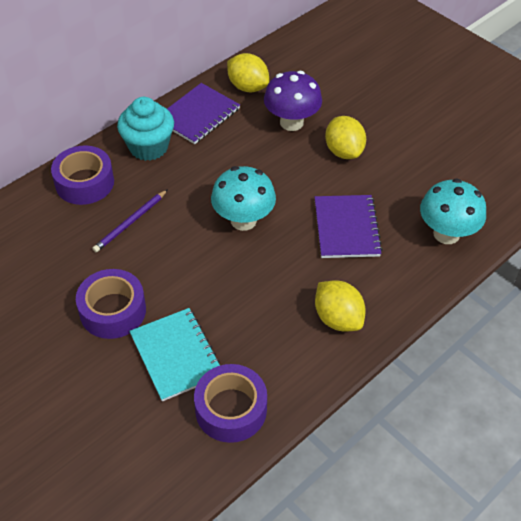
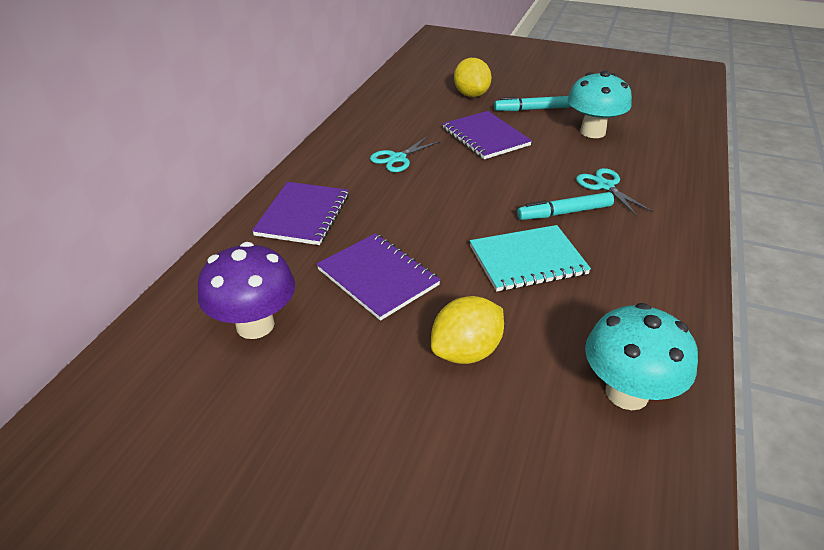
purple notebook: [167,83,240,144] [315,195,383,258] = 2 -> [252,182,349,245] [316,233,441,321] [442,111,532,159] = 3
purple pencil: [92,189,168,252] = 1 -> none = 0
purple tape: [51,146,114,205] [76,269,146,339] [194,364,267,443] = 3 -> none = 0
turquoise cupcake: [117,97,174,161] = 1 -> none = 0
turquoise marker: none = 0 -> [494,96,571,111] [517,192,614,220] = 2
turquoise scissors: none = 0 -> [370,136,441,172] [576,168,653,217] = 2
yellow lemon: [227,53,269,92] [315,280,366,331] [325,116,366,159] = 3 -> [431,296,504,364] [454,58,492,97] = 2

